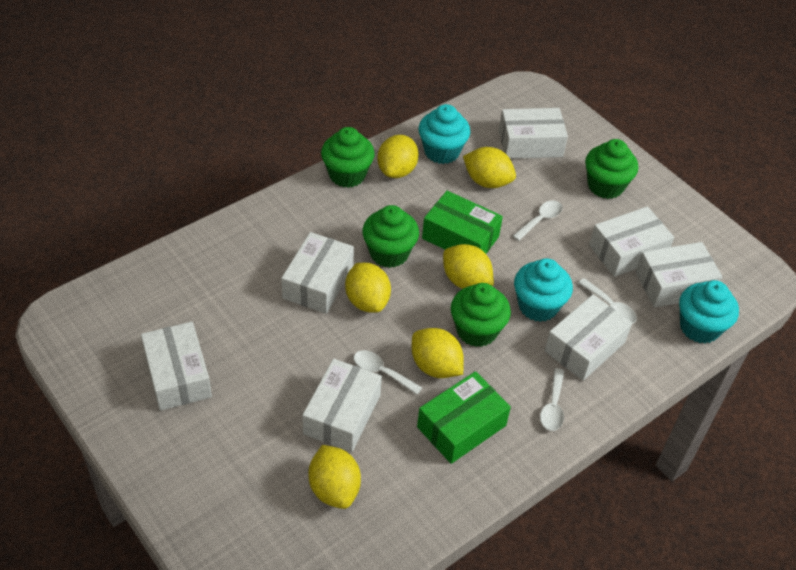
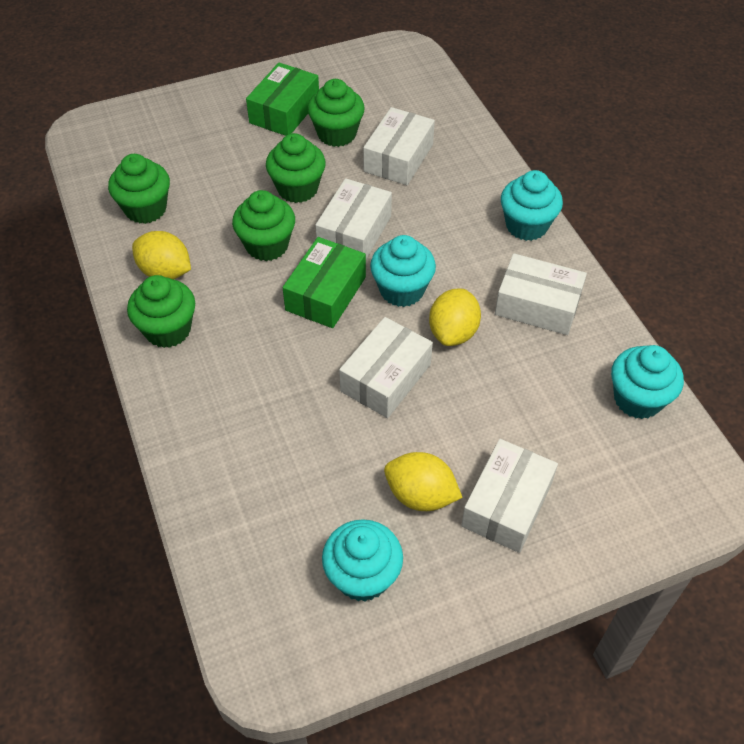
green cupcake: [321,127,375,188] [362,205,419,268] [451,283,511,347] [585,139,638,199] = 4 -> [108,154,170,224] [127,275,195,348] [232,190,295,261] [266,133,326,203] [308,79,365,147] = 5
turquoise cupcake: [419,104,470,164] [514,258,573,322] [679,280,739,343] = 3 -> [322,519,403,602] [370,235,436,307] [501,170,563,241] [611,345,684,419] = 4
white box: [141,322,212,411] [281,232,354,314] [302,359,382,452] [499,108,568,159] [545,294,632,381] [589,206,674,277] [636,242,722,308] = 7 -> [315,178,392,259] [339,317,433,418] [363,107,435,185] [461,439,558,553] [495,253,587,335] = 5
white spoon: [354,350,422,395] [513,200,563,241] [540,368,564,431] [578,278,637,324] = 4 -> none = 0
yellow lemon: [308,445,361,509] [345,263,391,313] [377,135,418,178] [412,328,464,378] [443,244,494,289] [463,147,516,188] = 6 -> [132,231,191,279] [384,452,463,511] [429,289,481,346] = 3

